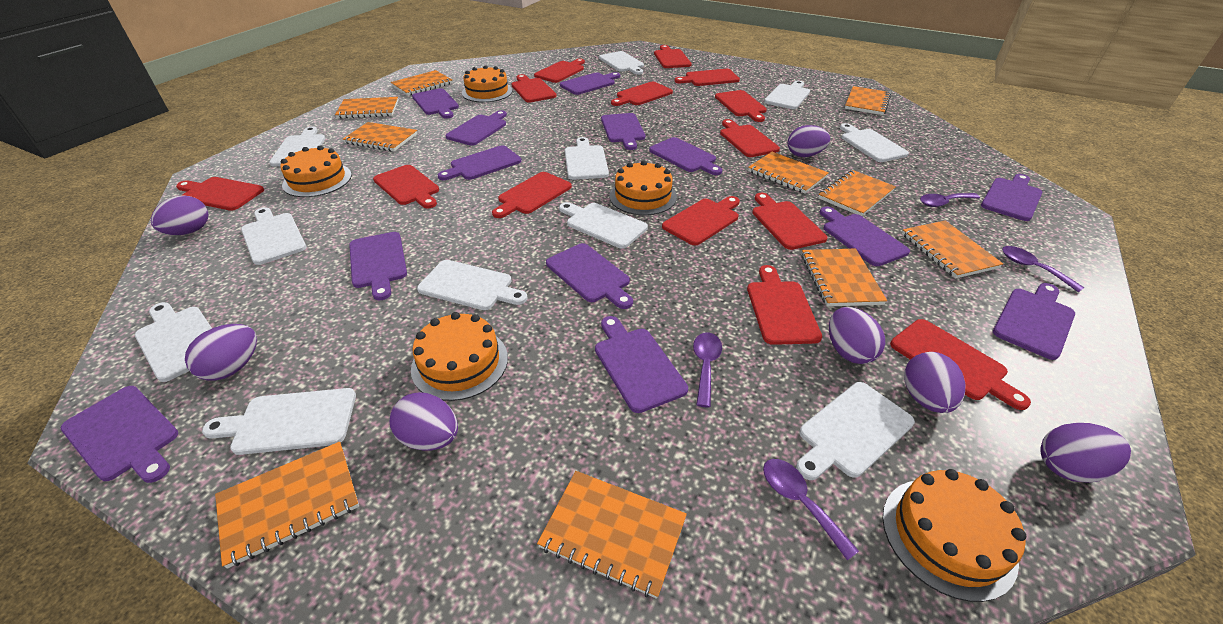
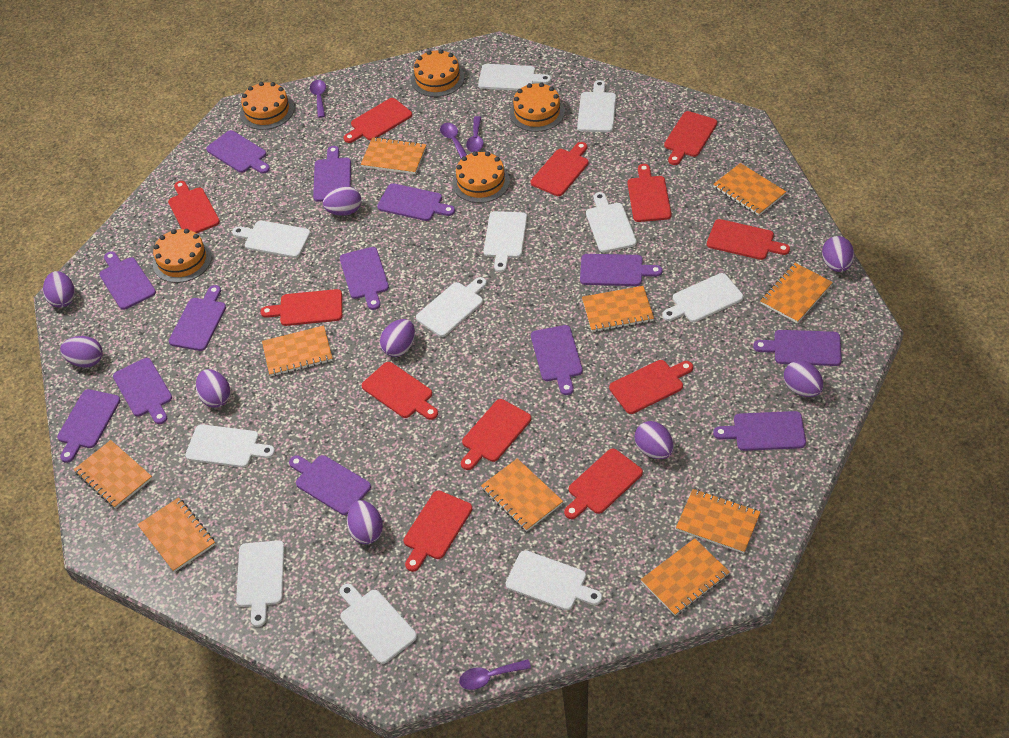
purple egg: [151,195,208,235] [185,324,257,381] [389,392,458,451] [788,125,830,157] [829,307,885,364] [904,352,965,413] [1040,423,1131,483] = 7 -> [43,271,75,308] [60,336,103,368] [196,369,231,408] [323,186,361,216] [347,500,383,544] [380,319,415,357] [634,421,674,459] [784,360,824,397] [822,236,854,272] = 9
red cutting board: [176,177,264,211] [373,165,439,209] [492,172,572,218] [511,74,557,103] [534,59,585,83] [611,82,673,106] [654,45,692,68] [662,196,740,245] [675,69,740,86] [715,90,767,122] [720,119,780,157] [747,265,822,345] [752,193,828,250] [890,319,1031,410] = 14 -> [168,181,220,233] [260,289,342,326] [344,98,412,143] [362,362,438,420] [404,490,472,572] [461,399,531,470] [531,142,588,196] [564,449,643,519] [609,360,693,414] [628,164,671,222] [664,111,717,165] [707,219,790,260] = 12

